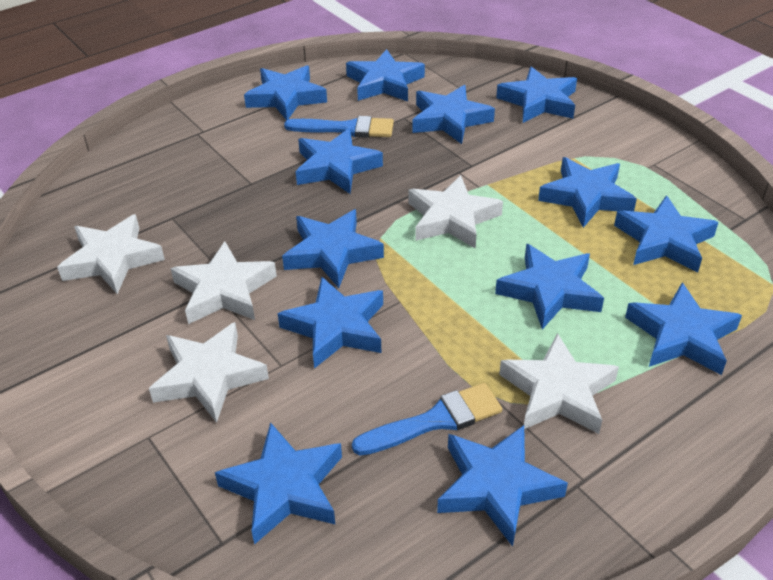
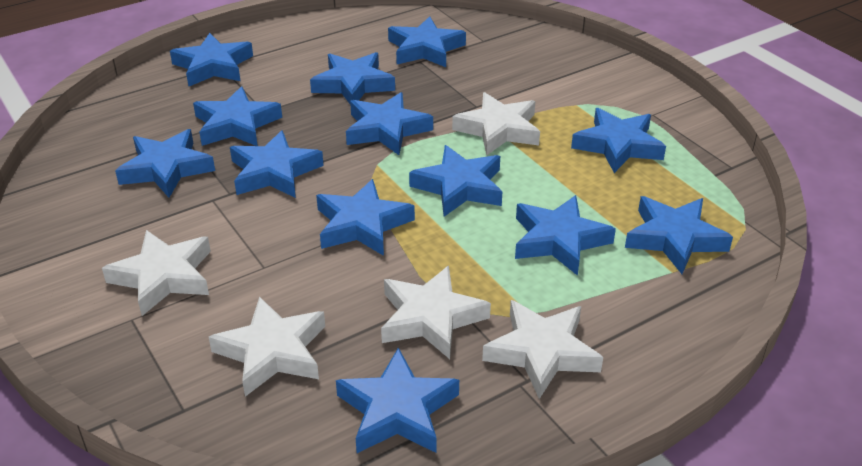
blue brush: [284,116,394,138] [352,383,502,455] = 2 -> none = 0

